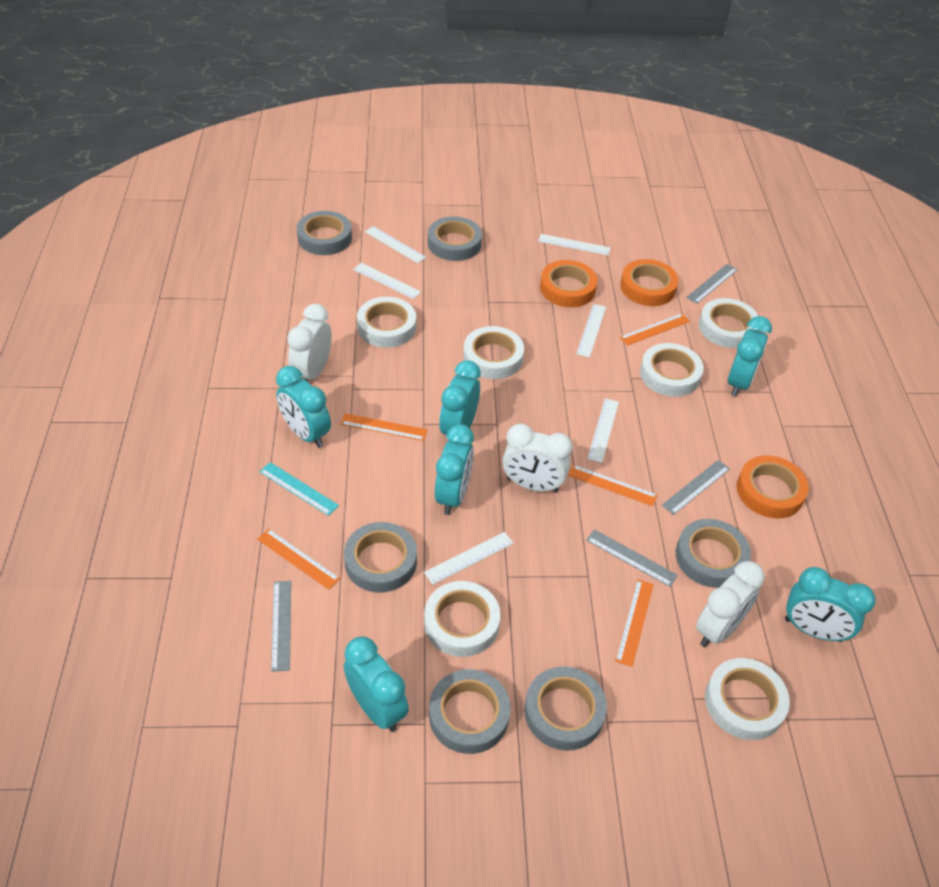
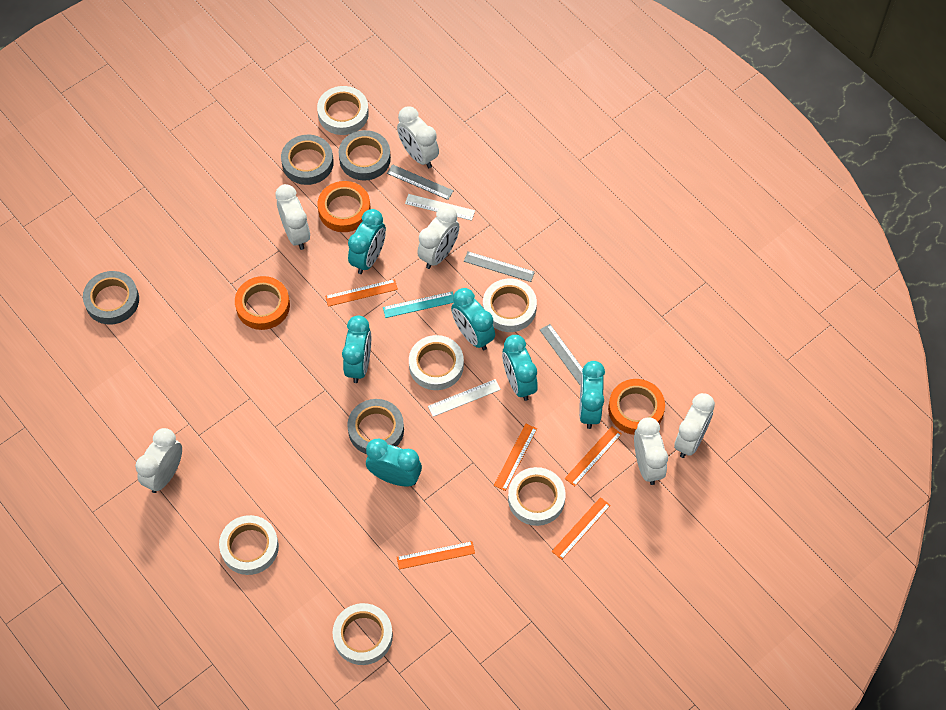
grey ruler: [271,581,291,672] [586,529,678,587] [662,460,730,515] [686,264,738,304] = 4 -> [387,164,454,200] [464,251,535,282] [540,324,583,385] = 3
grey tape: [297,211,352,255] [344,522,417,593] [428,216,482,261] [429,669,511,754] [524,666,607,751] [676,519,751,588] = 6 -> [83,271,139,325] [281,135,334,185] [338,130,391,180] [347,399,404,454] = 4
white clock: [287,304,332,381] [502,424,572,492] [696,561,765,647] = 3 -> [135,428,182,493] [275,184,310,250] [397,107,439,168] [417,206,459,269] [634,417,668,485] [674,393,715,458] = 6
white ruler: [353,263,421,299] [365,226,426,263] [424,532,514,585] [538,234,610,255] [576,304,606,358] [587,398,619,463] = 6 -> [405,194,475,221] [428,379,501,417] = 2

